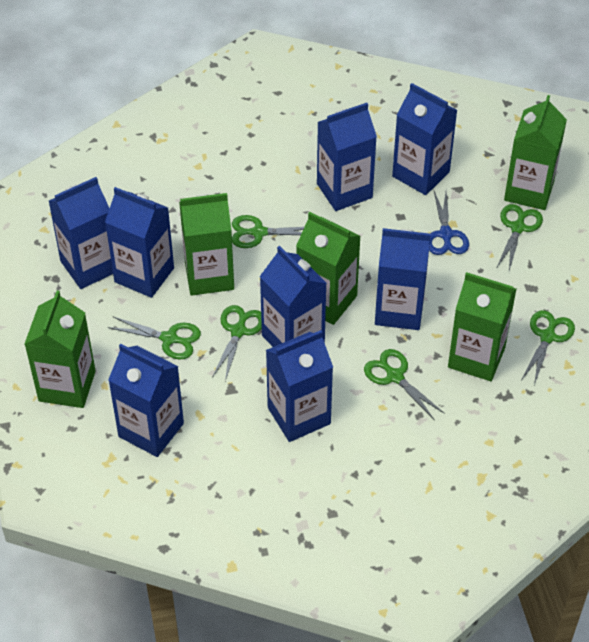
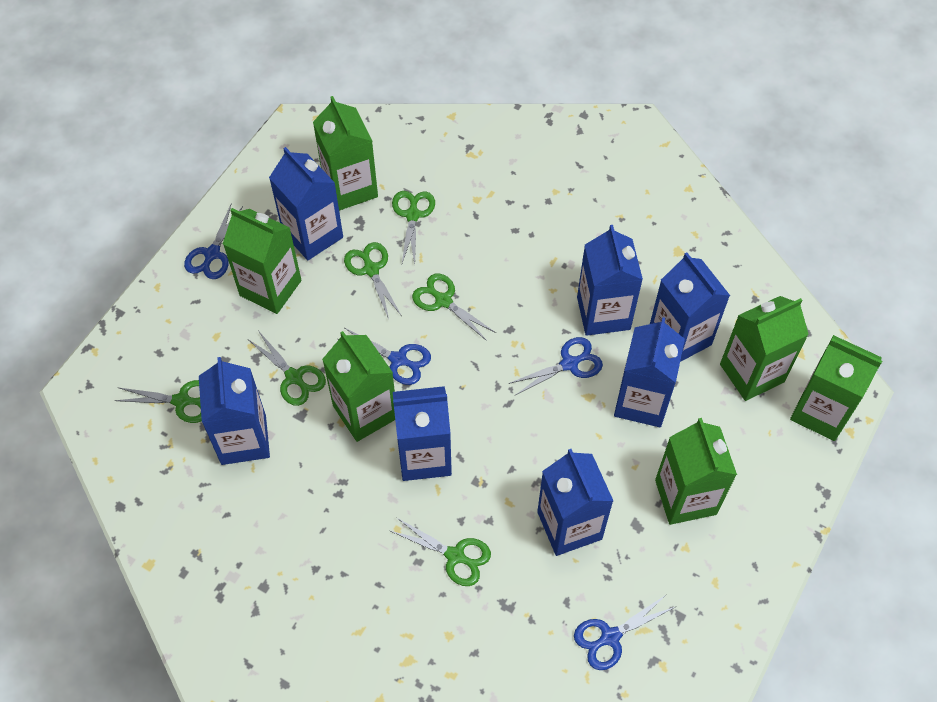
blue carton: [49,177,113,289] [105,187,174,298] [108,344,184,457] [260,246,327,347] [266,330,333,442] [317,103,377,211] [375,228,431,330] [392,83,457,195] = 8 -> [199,357,270,465] [269,147,343,260] [393,386,452,481] [537,449,613,556] [577,225,643,336] [614,317,685,427] [650,252,730,362] = 7
blue scissors: [429,191,469,255] = 1 -> [184,203,243,279] [338,328,431,385] [508,337,603,395] [574,594,675,670] = 4
green carton: [25,291,96,408] [179,193,234,296] [296,212,361,325] [448,272,516,381] [504,95,567,210] = 5 -> [223,208,301,314] [313,96,378,211] [322,331,395,442] [655,418,737,525] [720,296,809,401] [790,335,882,441] = 6

